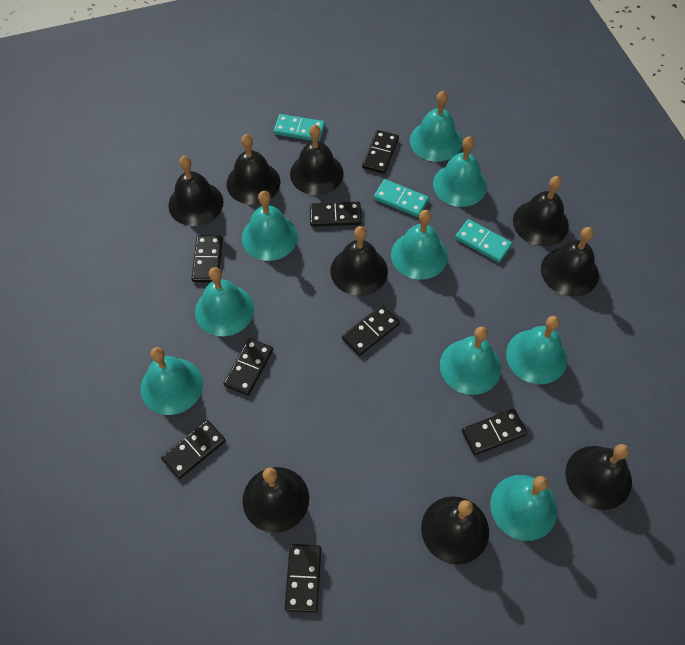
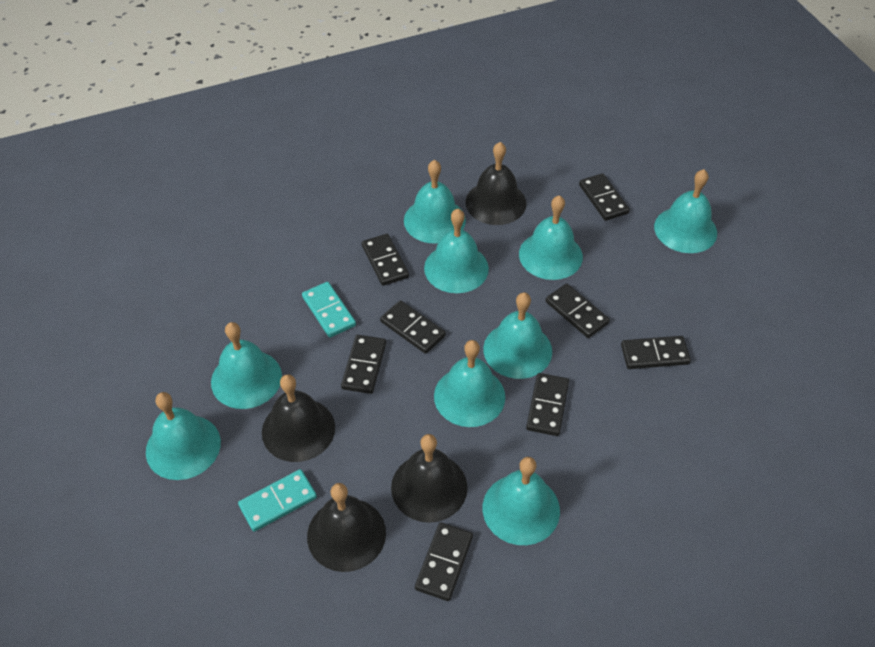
black bell: [168,156,223,226] [226,134,280,205] [243,467,309,533] [290,125,344,195] [330,226,388,296] [421,496,489,564] [513,176,569,246] [541,227,599,297] [565,444,632,510] = 9 -> [262,374,335,462] [307,483,386,572] [391,434,468,523] [466,142,527,225] = 4
turquoise domino: [274,114,325,141] [374,179,429,217] [455,219,512,263] = 3 -> [238,469,317,532] [302,282,356,337] = 2

